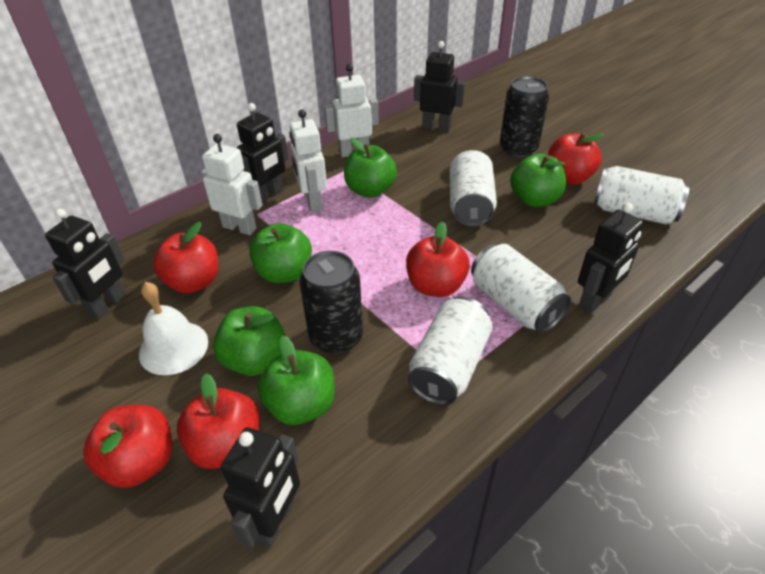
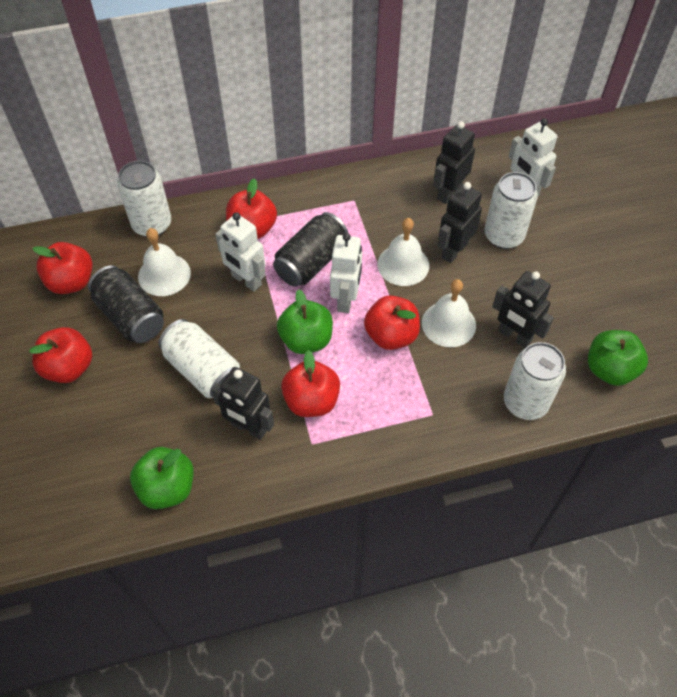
black robot: [45,209,126,320] [221,427,300,548] [237,103,289,203] [414,41,465,132] [578,202,644,314] = 5 -> [212,367,274,440] [433,121,475,204] [438,182,482,263] [492,271,554,348] = 4
green apple: [213,306,286,376] [249,223,312,283] [258,336,335,425] [344,138,397,198] [510,153,566,207] = 5 -> [130,447,194,509] [277,289,333,354] [588,330,648,386] = 3
white bell: [139,282,208,375] = 1 -> [138,228,191,296] [377,218,429,286] [422,279,476,347] = 3

